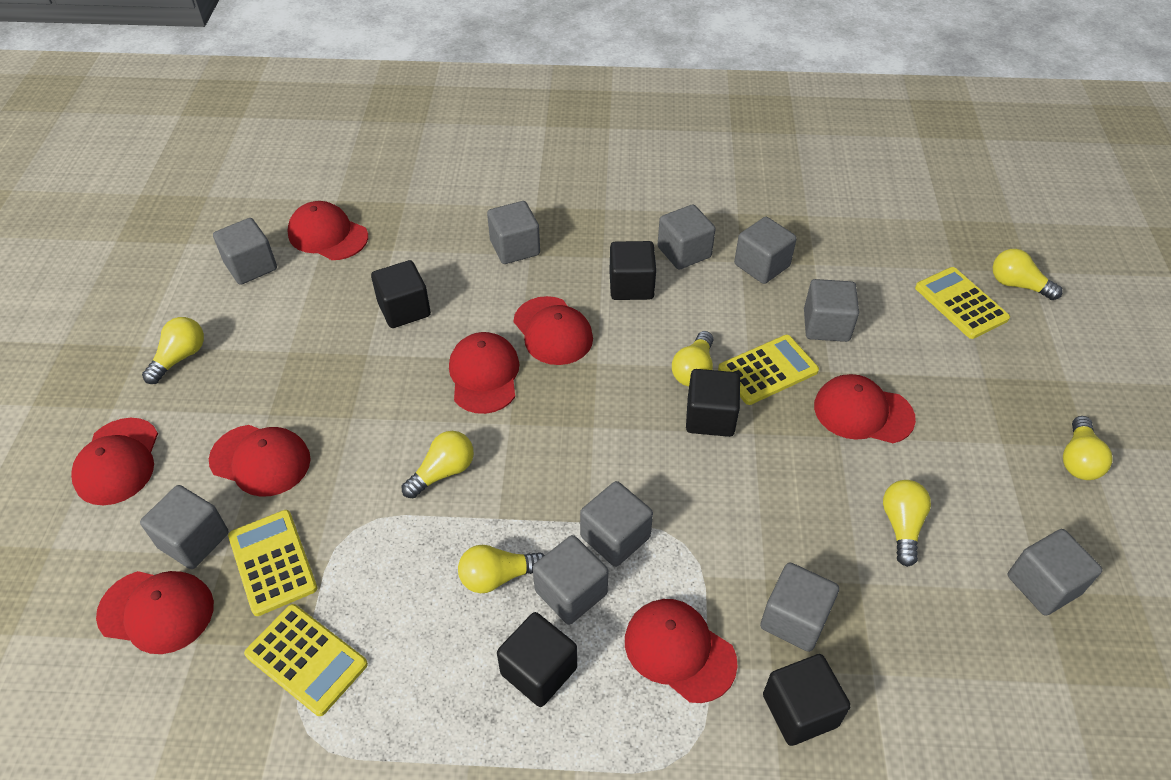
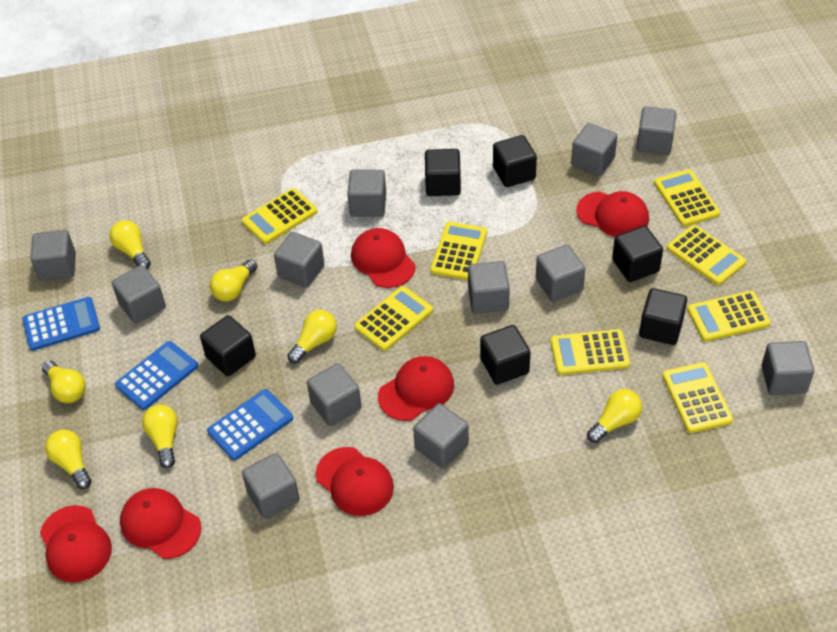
black cube: [371,260,431,328] [497,612,577,707] [609,241,656,300] [686,369,740,437] [763,654,851,746] = 5 -> [200,315,256,376] [425,149,461,196] [480,325,531,385] [493,135,537,187] [612,226,663,282] [639,288,687,345] = 6
blue calculator: none = 0 -> [22,297,100,351] [115,341,198,410] [207,389,293,460] = 3
grey cube: [140,485,228,569] [213,218,277,285] [487,201,540,264] [533,535,608,625] [580,481,653,567] [658,204,716,270] [734,217,797,284] [760,562,839,652] [804,279,859,342] [1008,529,1103,616] = 10 -> [30,230,76,281] [112,265,166,324] [242,453,300,519] [274,232,325,288] [307,363,362,426] [347,170,386,217] [413,403,469,468] [468,261,510,314] [536,245,585,302] [571,123,617,176] [637,106,677,155] [762,341,814,395] = 12
red cap: [71,418,158,505] [96,571,214,654] [209,425,311,497] [287,201,368,260] [449,332,519,414] [514,296,593,365] [625,599,738,703] [814,374,916,443] = 8 -> [40,505,112,582] [120,488,201,559] [315,447,394,516] [351,228,416,288] [378,356,454,421] [576,191,649,237] = 6
yellow calculator: [228,510,317,616] [244,604,368,716] [718,335,819,405] [915,267,1010,339] = 4 -> [242,188,317,244] [354,286,433,351] [430,222,487,280] [550,329,630,375] [654,169,720,227] [662,362,733,433] [667,225,746,285] [687,291,771,342] = 8

